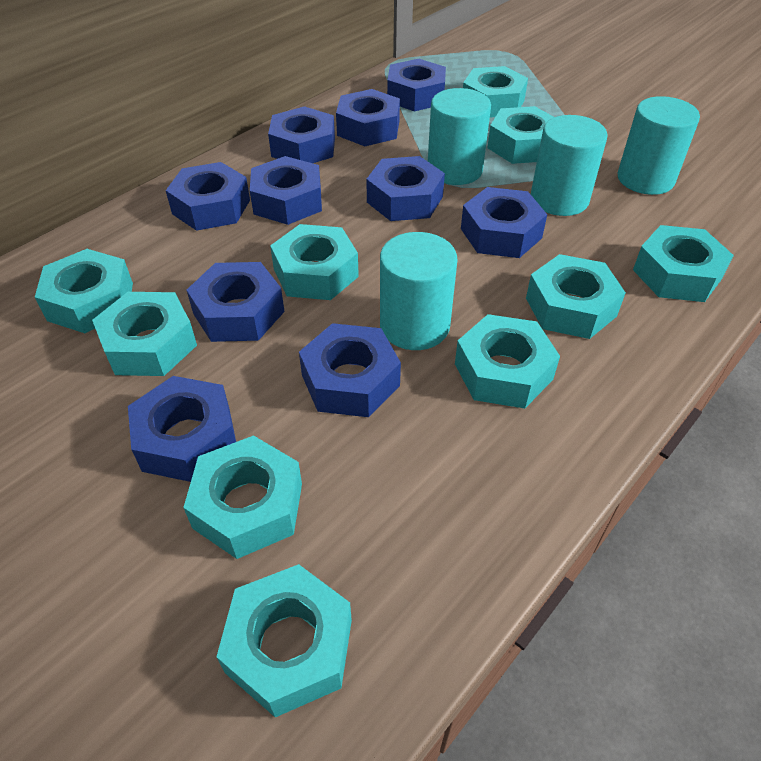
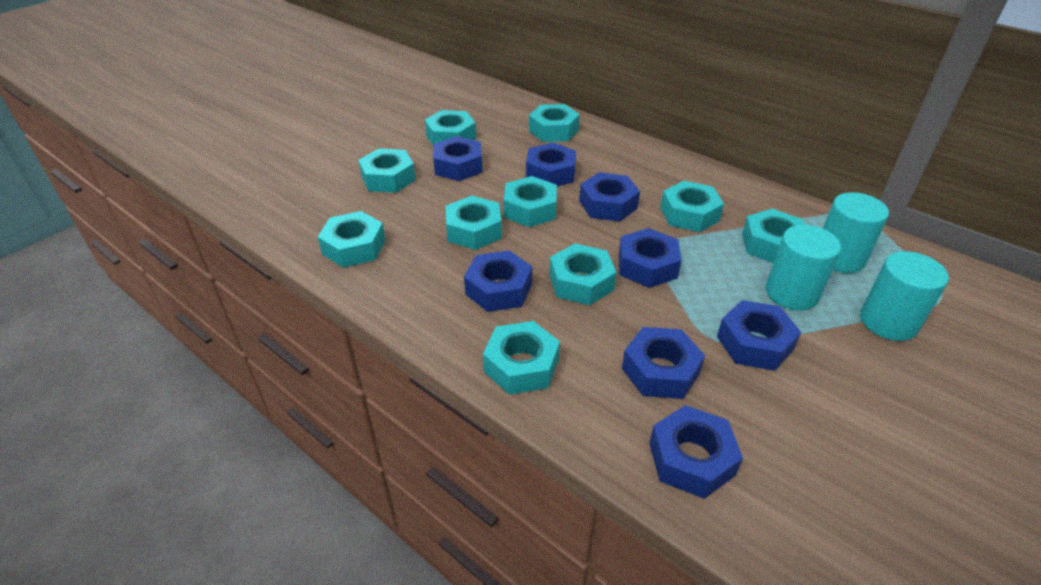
blue nut: [128,376,236,482] [166,162,250,231] [187,262,285,342] [250,156,322,225] [268,106,335,163] [299,323,401,417] [336,89,400,146] [366,156,445,221] [387,59,446,111] [461,187,547,258] = 10 -> [433,136,483,181] [464,250,532,312] [526,143,576,186] [579,172,640,222] [619,228,682,288] [622,327,705,399] [649,405,743,499] [717,300,801,371] = 8
turquoise cylinder: [380,232,457,350] [428,88,491,185] [531,115,608,216] [618,96,700,195] = 4 -> [766,225,841,310] [823,192,889,273] [860,251,949,341] = 3

